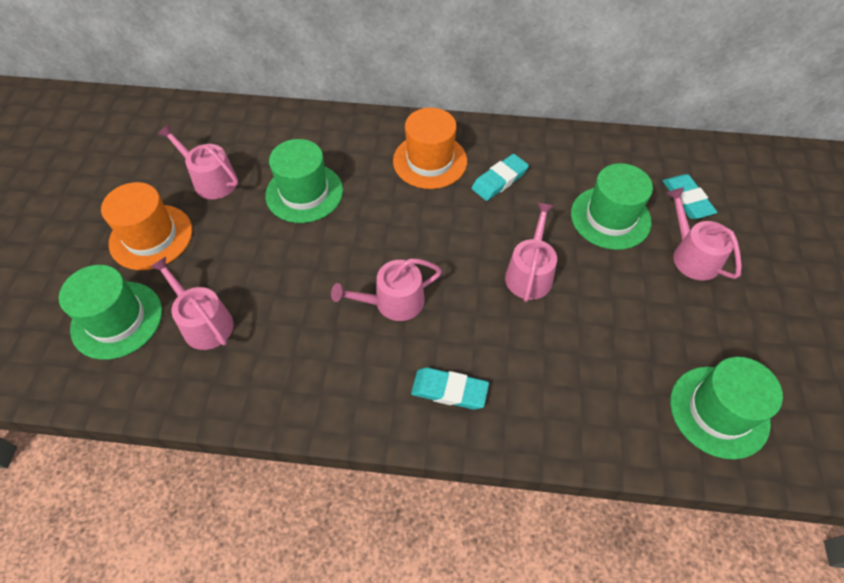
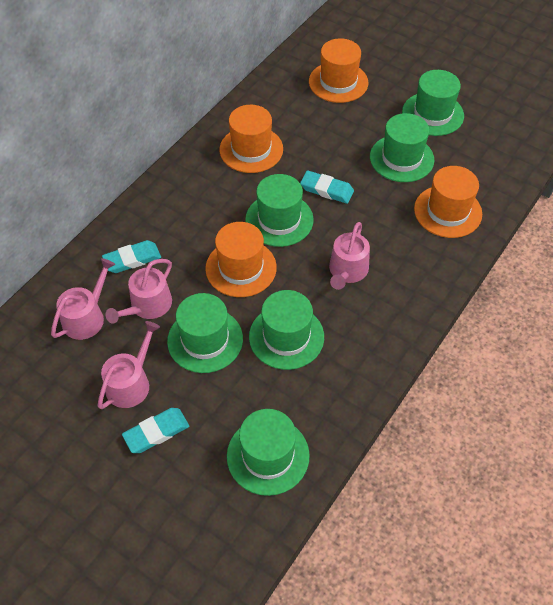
green hat: [59,265,162,360] [265,139,343,223] [571,163,653,250] [670,357,783,459] = 4 -> [167,293,243,373] [227,409,310,496] [245,174,314,247] [249,290,324,370] [370,113,434,182] [402,70,464,136] = 6
orange hat: [101,182,192,270] [393,108,467,189] = 2 -> [205,222,277,297] [219,105,283,173] [309,38,368,103] [414,166,482,238] = 4
pink watering can: [150,257,234,350] [158,124,238,199] [331,258,442,321] [505,203,557,302] [667,188,742,281] = 5 -> [51,258,115,340] [98,321,160,409] [106,259,172,324] [329,222,370,290] = 4

